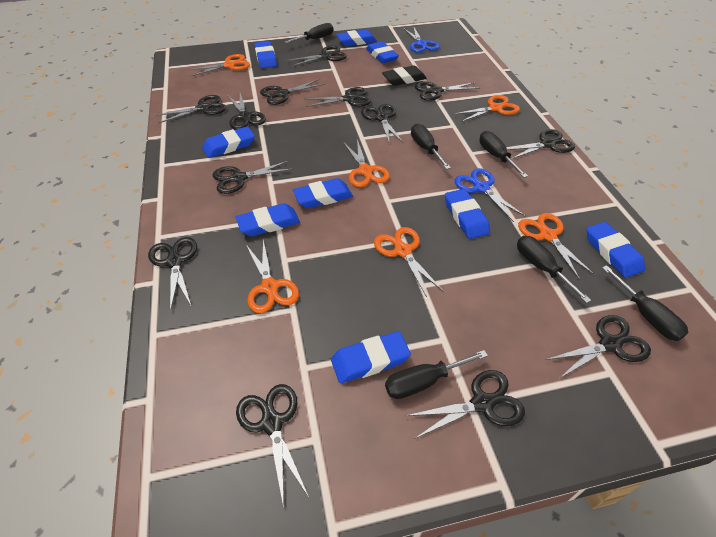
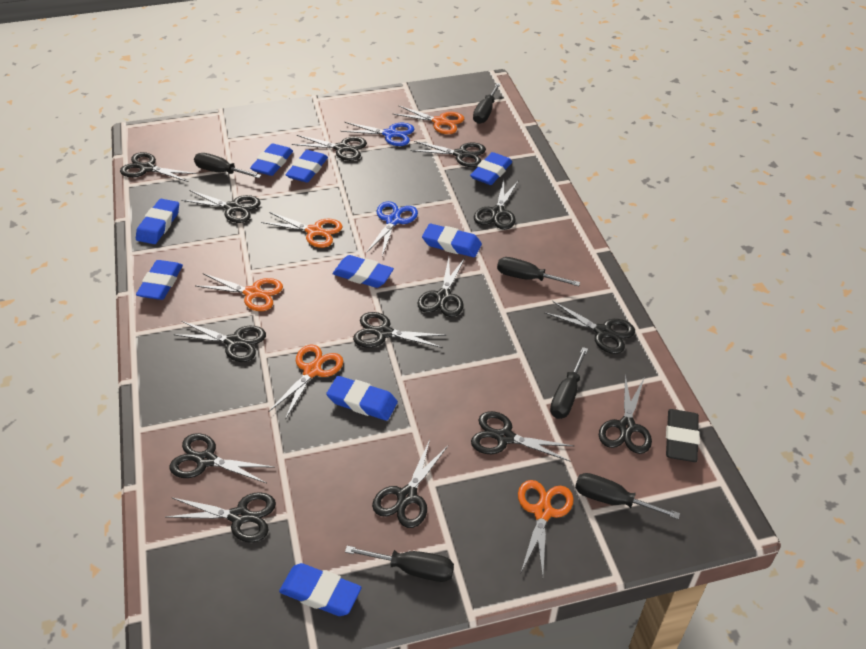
black scissors: [148,237,197,311] [155,95,226,123] [212,161,293,194] [228,93,266,129] [236,384,309,508] [260,79,325,105] [287,45,347,67] [304,87,371,107] [361,104,404,144] [405,370,525,439] [415,82,480,101] [507,129,575,159] [545,315,651,379] = 13 -> [120,152,197,182] [166,492,276,543] [170,433,274,483] [173,321,266,362] [181,190,261,223] [292,135,367,161] [353,312,446,348] [372,440,448,528] [410,141,486,167] [417,257,465,317] [471,411,574,462] [474,179,519,230] [544,301,635,354] [599,374,652,454] = 14
orange scissors: [188,54,250,76] [246,240,299,313] [343,139,389,187] [374,227,444,297] [454,95,520,122] [518,213,595,280] = 6 -> [196,274,283,311] [261,212,342,248] [268,345,343,420] [393,105,464,134] [518,480,574,576] = 5

